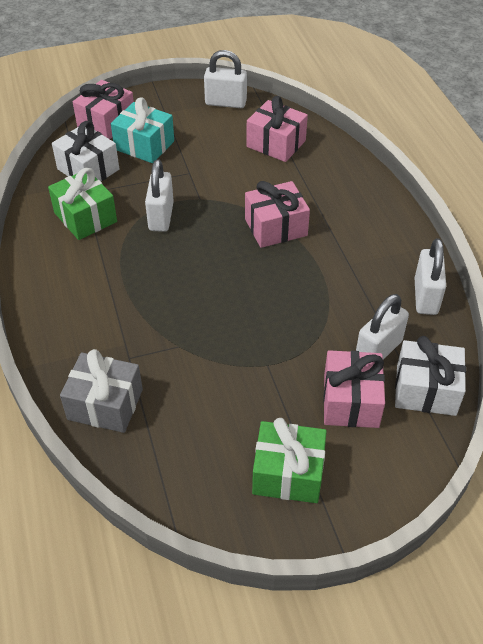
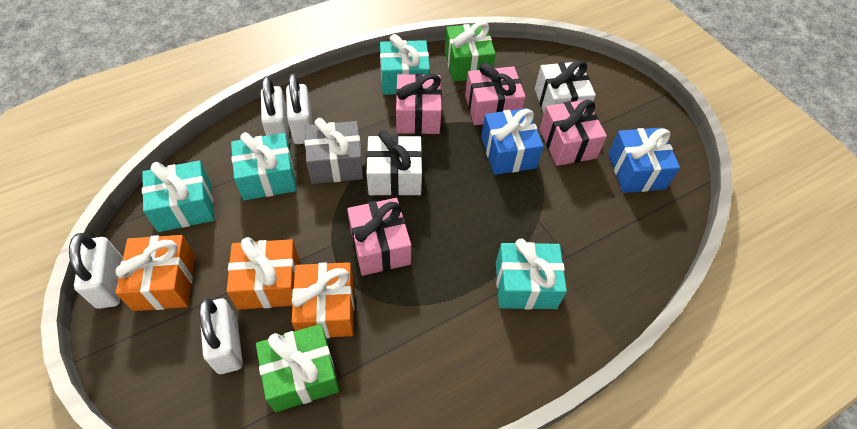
blue gift: none = 0 -> [481,108,544,175] [608,128,680,193] = 2
orange gift: none = 0 -> [115,235,195,311] [227,237,299,310] [291,262,354,338] = 3
turquoise gift: [111,97,174,163] = 1 -> [142,161,215,232] [231,132,297,200] [380,34,430,95] [496,239,567,309] = 4

